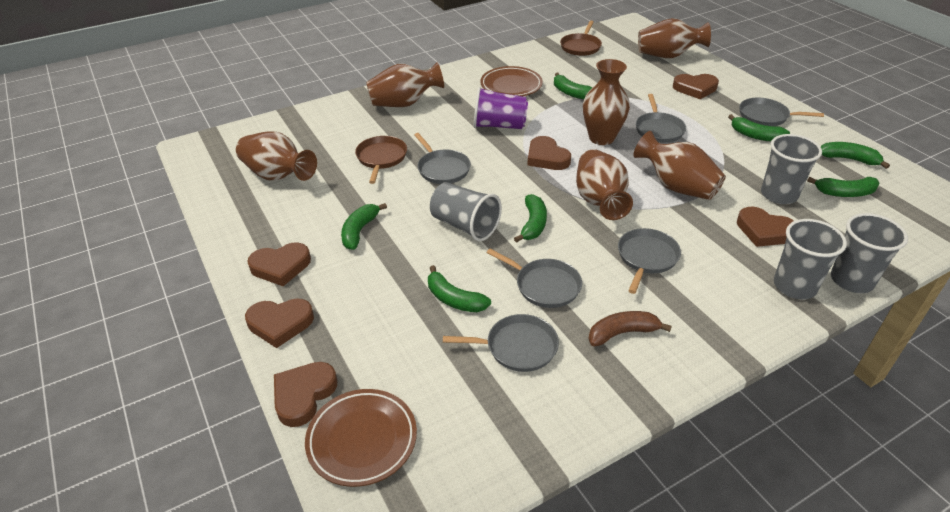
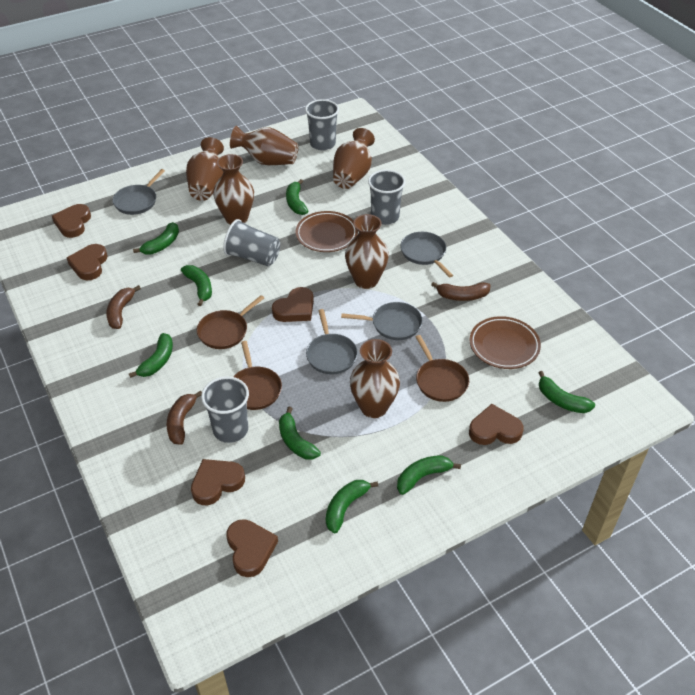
brown banana: [588,311,672,346] = 1 -> [106,285,141,329] [167,391,202,445] [431,282,490,301] = 3
brown pan: [355,136,407,184] [560,21,602,56] = 2 -> [197,295,264,349] [233,341,282,410] [416,335,469,402] = 3
green banana: [341,203,387,250] [428,265,491,312] [514,194,547,243] [554,73,593,99] [728,114,790,141] [807,177,880,197] [821,142,890,169] = 7 -> [129,333,173,378] [133,222,179,255] [181,265,212,306] [279,407,321,460] [286,179,308,215] [326,480,378,533] [397,455,461,495] [538,371,595,413] = 8
grey pan: [414,133,471,184] [443,314,559,372] [487,249,582,308] [618,228,681,294] [636,94,686,143] [739,98,824,126] = 6 -> [112,169,165,215] [306,309,358,374] [341,302,423,340] [400,232,453,278] = 4
purple cup: [474,87,528,129] = 1 -> none = 0

